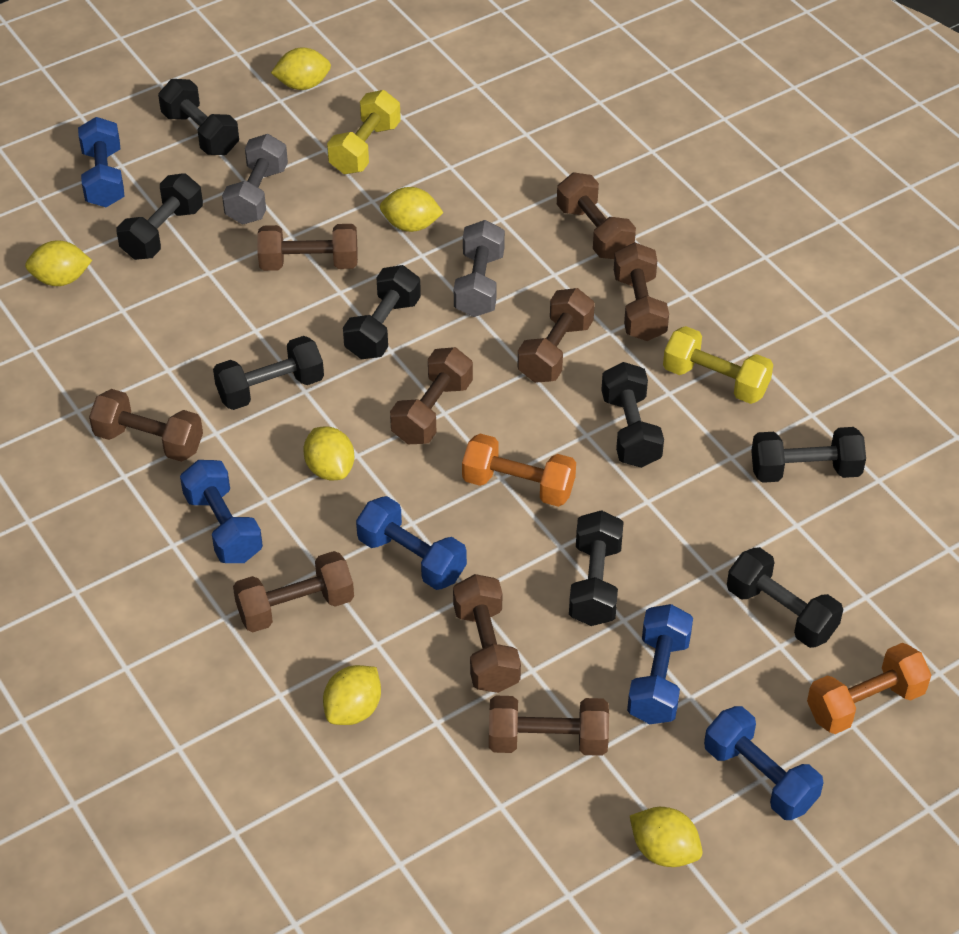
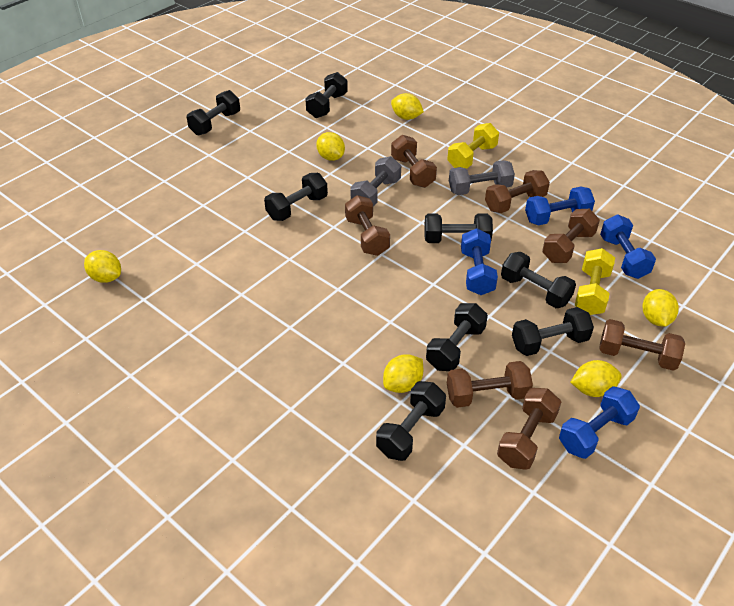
blue dumbbell: [78,117,125,207] [180,460,263,563] [356,496,467,590] [627,604,693,724] [704,706,824,820] = 5 -> [461,228,498,295] [525,186,595,226] [559,386,640,459] [600,215,656,279] = 4
brown dumbbell: [89,389,203,462] [233,551,354,632] [257,224,358,271] [390,347,473,444] [453,574,521,693] [489,696,609,756] [518,288,595,383] [557,173,636,259] [614,243,669,341] = 9 -> [345,195,390,256] [391,135,437,188] [447,361,533,408] [485,170,550,213] [497,388,561,470] [542,209,600,263] [600,319,685,371] = 7
orange dumbbell: [462,434,576,507] [807,643,931,734] = 2 -> none = 0

